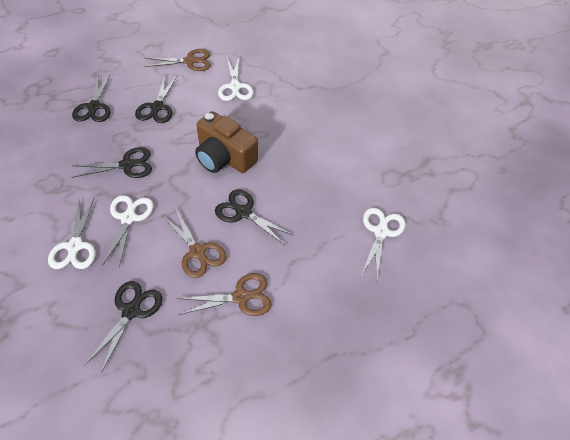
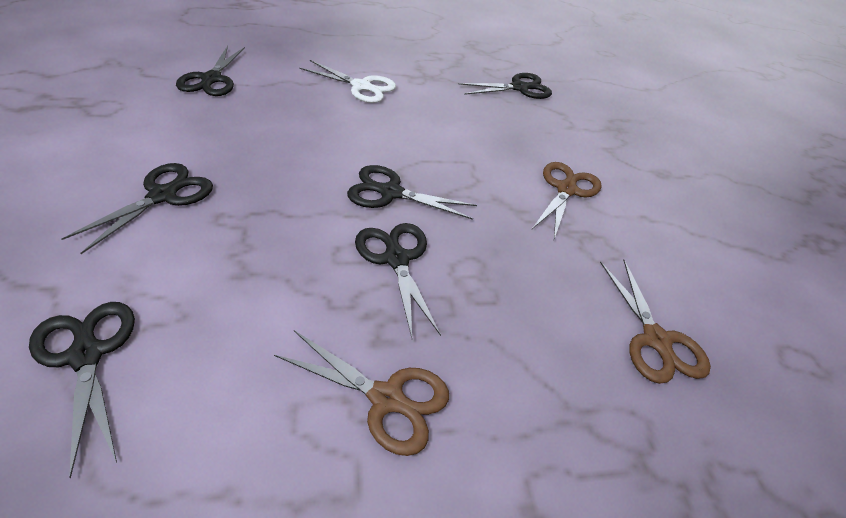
black scissors: [71,147,152,178] [72,75,110,122] [85,281,163,373] [135,76,177,123] [215,189,293,245] = 5 -> [29,302,135,479] [61,163,213,254] [176,46,245,96] [347,165,477,220] [355,223,441,338] [459,73,552,99] = 6
brown camera: [195,111,258,173] = 1 -> none = 0
white scissors: [48,198,95,269] [102,195,154,267] [218,57,253,101] [362,208,405,278] = 4 -> [299,60,396,103] = 1

